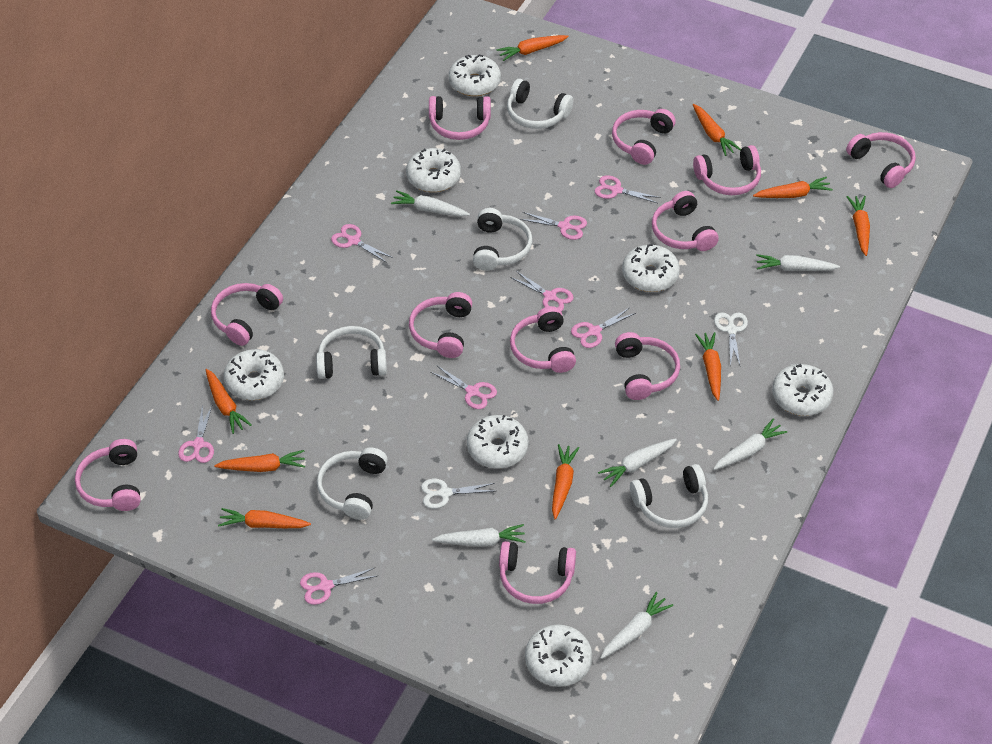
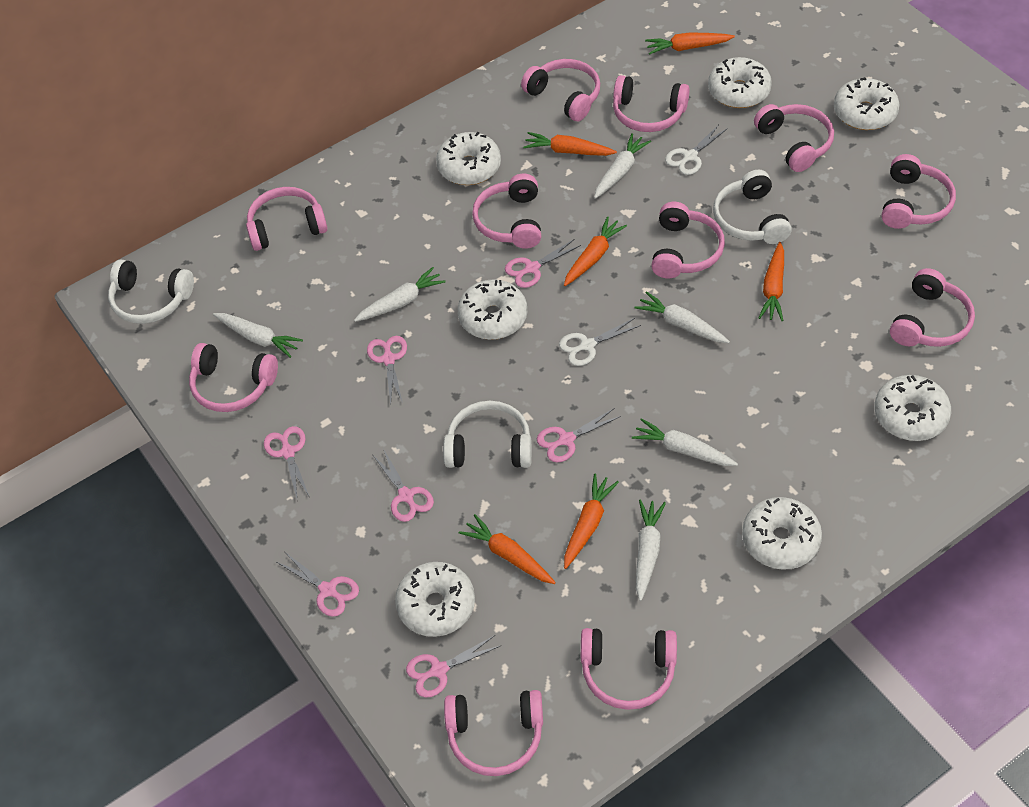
orange carrot: [206,369,252,434] [214,450,305,472] [218,508,311,528] [497,35,569,61] [552,444,579,519] [693,104,741,156] [695,332,721,401] [753,177,833,198] [846,196,870,256] = 9 -> [459,514,556,584] [523,132,617,156] [564,216,627,286] [564,474,619,569] [645,32,735,55] [758,242,784,321] = 6
pink scissors: [178,404,214,463] [300,567,377,605] [331,224,393,263] [430,365,497,409] [510,271,574,311] [520,212,587,240] [571,308,636,348] [594,175,661,203] = 8 -> [264,426,309,498] [277,552,359,617] [367,336,407,404] [372,450,434,522] [406,635,500,697] [505,239,581,288] [537,408,621,463] = 7
white headphones: [316,326,387,379] [317,447,388,520] [473,208,532,271] [507,79,573,129] [630,464,708,528] = 5 -> [108,259,194,324] [443,401,532,468] [713,170,792,244] = 3

